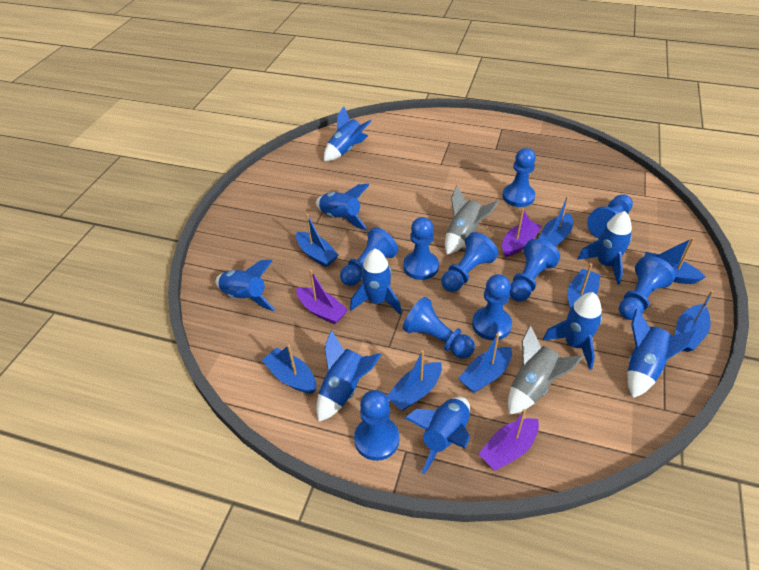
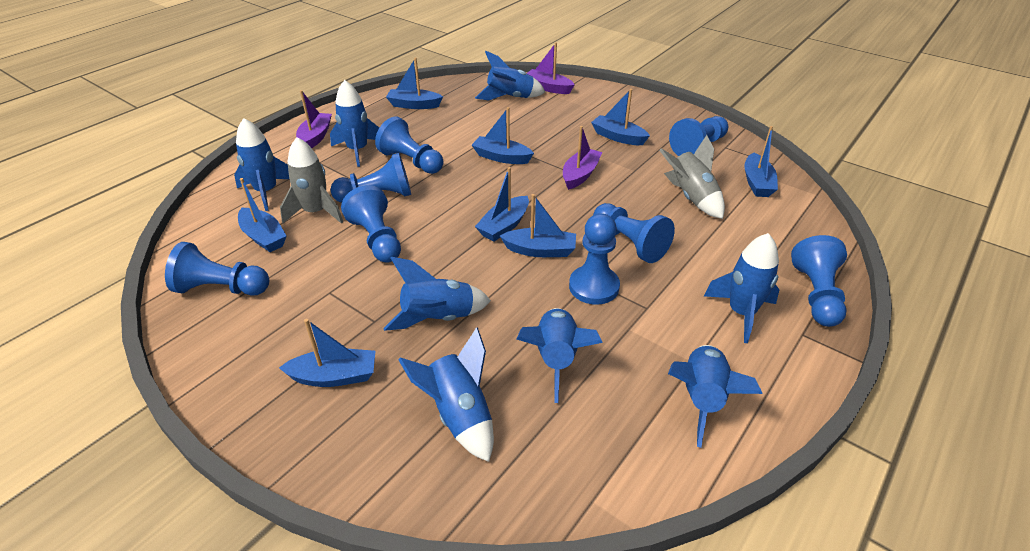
blue pawn: [340,227,398,286] [354,390,400,461] [403,217,439,280] [403,297,475,358] [441,232,498,292] [472,274,512,340] [502,148,536,207] [510,239,560,302] [587,194,633,239] [619,256,676,320] = 10 -> [165,242,269,296] [330,153,411,203] [341,185,401,263] [375,117,444,174] [569,213,620,305] [593,203,675,263] [669,116,728,156] [791,235,847,327] = 8
blue rocket: [216,260,275,311] [316,184,369,230] [316,330,382,422] [324,106,372,161] [350,249,402,315] [405,397,470,474] [543,292,602,370] [577,211,632,285] [627,308,697,398] = 9 -> [234,118,289,211] [330,80,379,167] [383,257,491,331] [398,327,494,462] [475,51,545,101] [516,308,603,403] [668,345,762,448] [704,233,779,343] = 8

